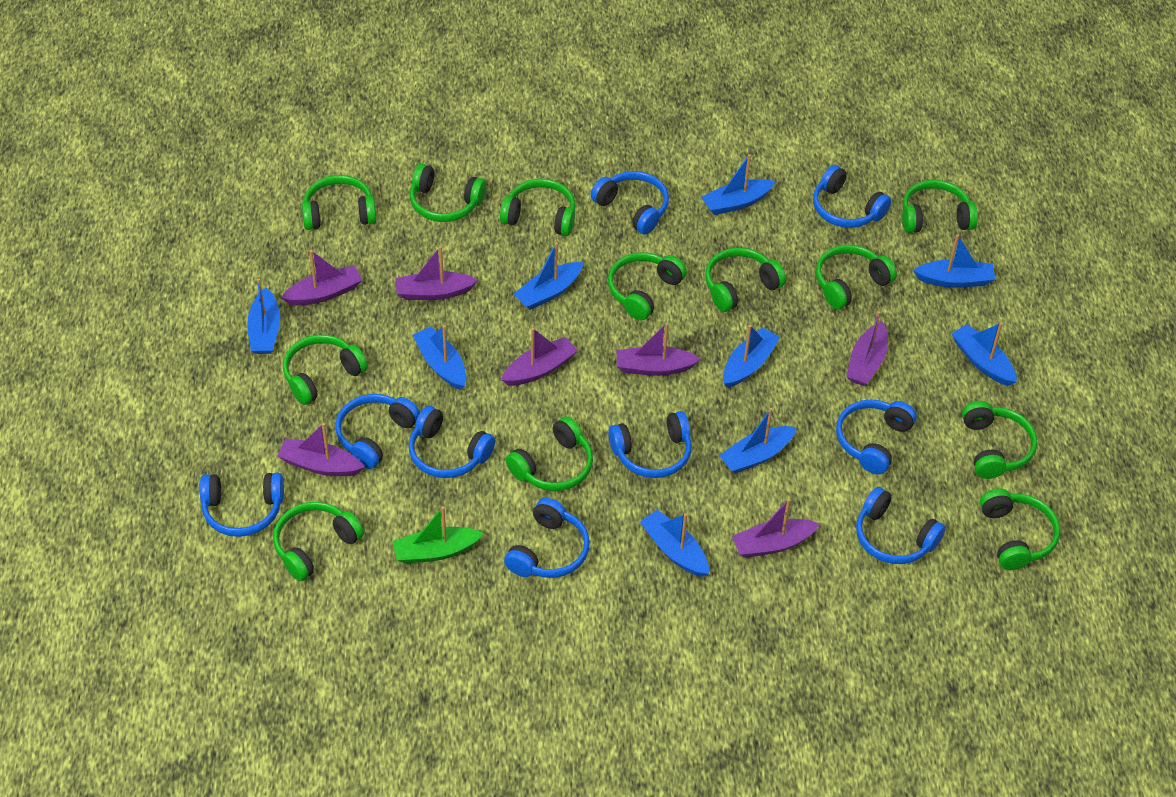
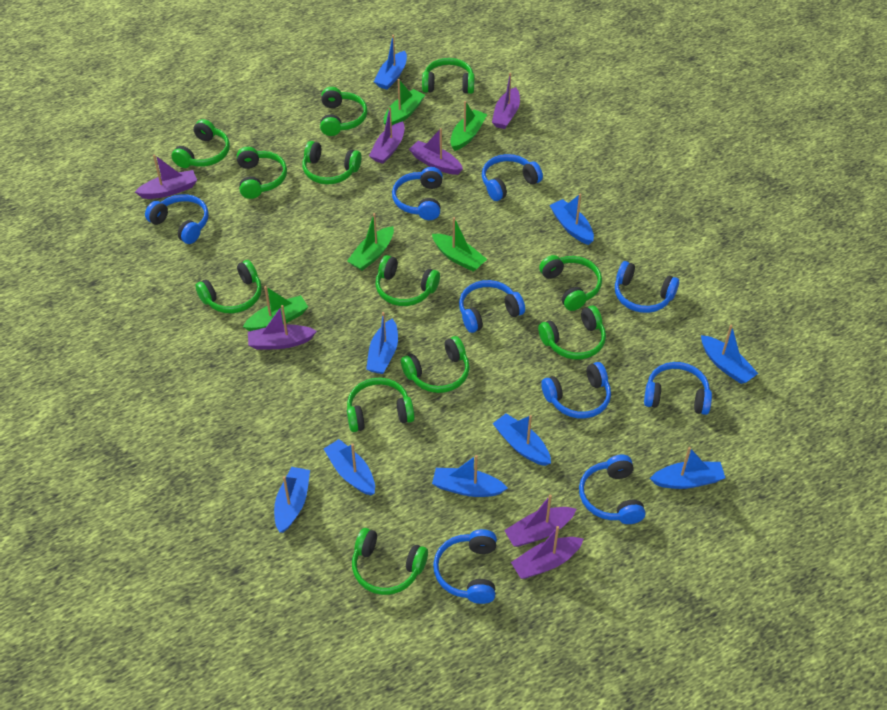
green boat: [392,506,484,564] = 1 -> [243,286,308,331] [347,213,394,271] [384,79,425,125] [432,217,487,272] [450,101,487,151] = 5

